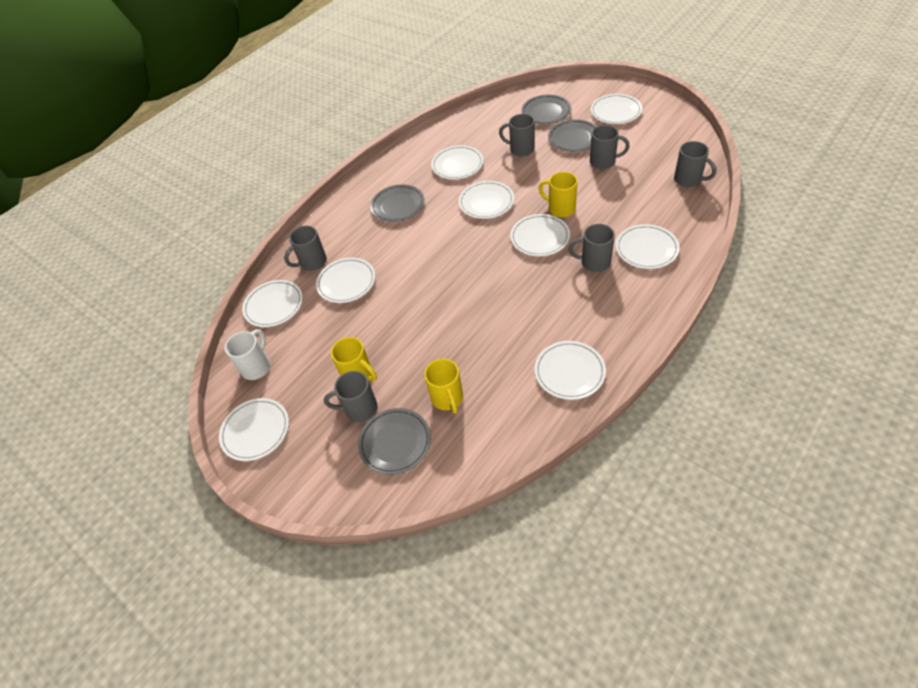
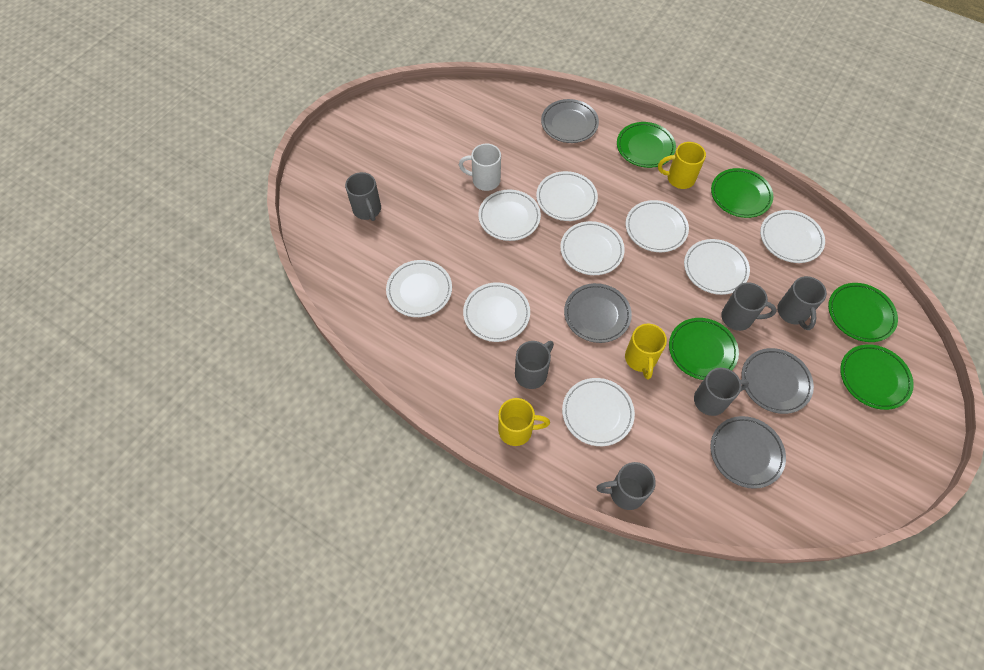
green plate: none = 0 -> [617,122,676,168] [669,318,739,380] [711,168,774,218] [828,283,898,342] [840,344,914,410] = 5

